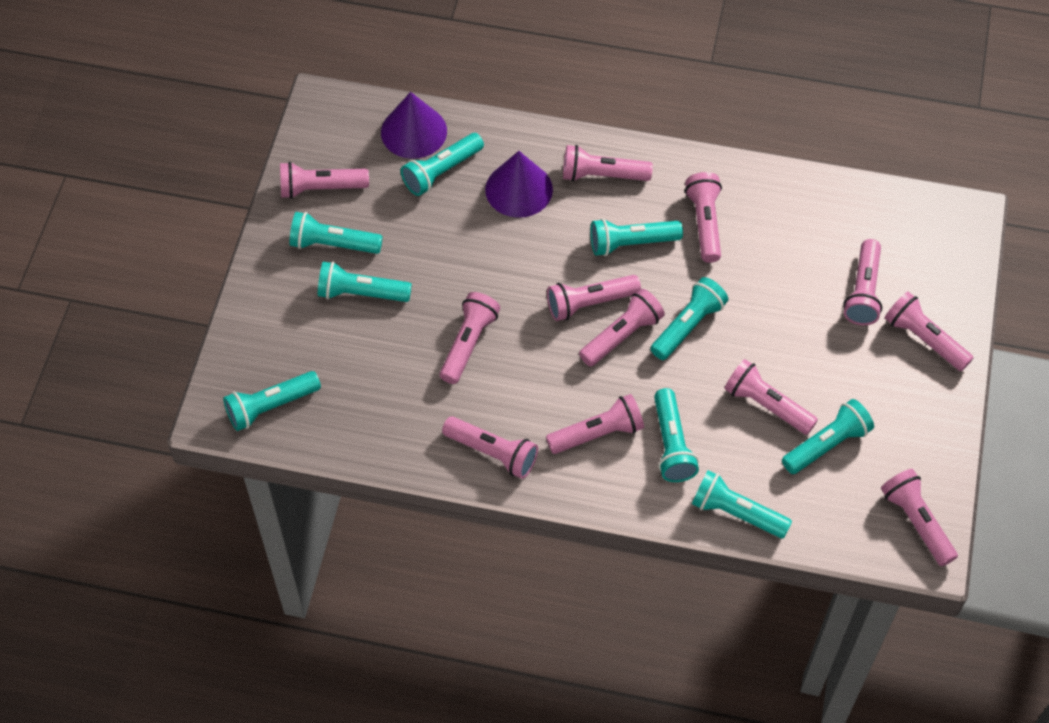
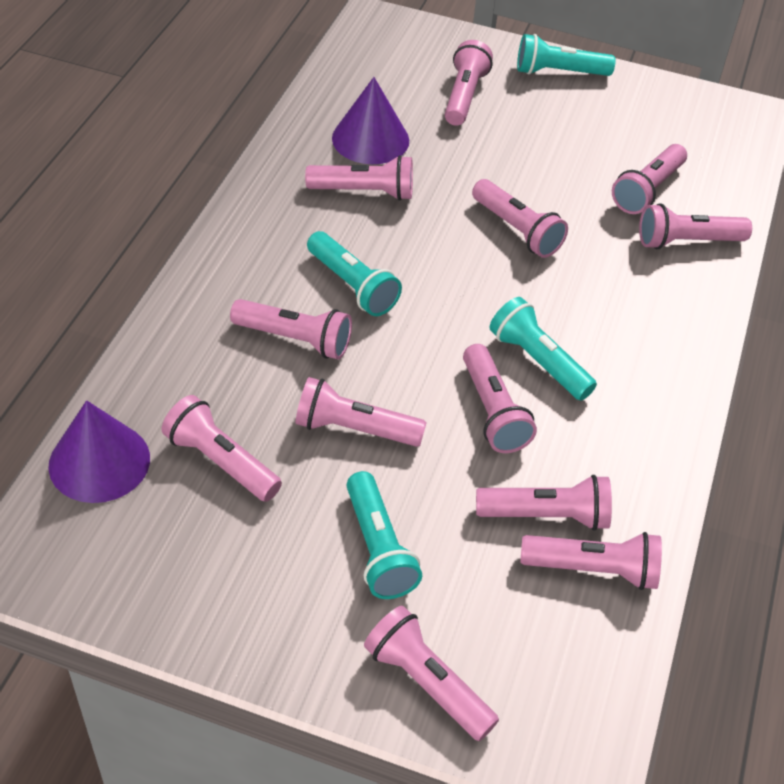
turquoise flashlight: [223,371,321,431] [289,212,383,254] [318,262,412,302] [401,133,484,196] [590,219,683,256] [651,277,728,360] [654,388,699,482] [692,470,792,538] [782,399,874,474] = 9 -> [307,231,402,316] [346,471,422,599] [489,297,597,401] [517,34,616,76] = 4

